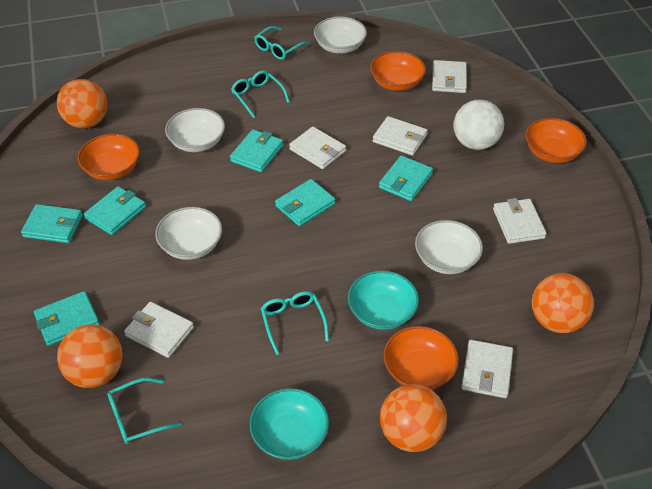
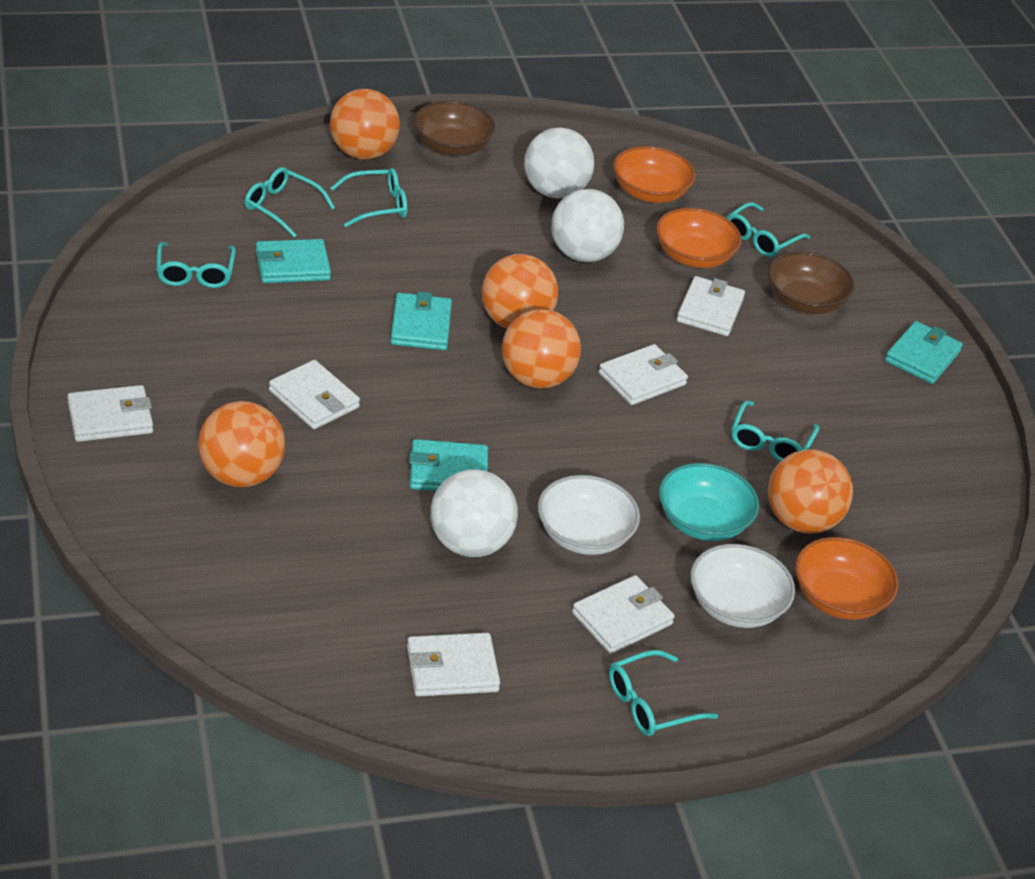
brown bowl: none = 0 -> [414,101,495,156] [768,251,855,314] = 2
orange ball: [57,79,107,128] [57,324,123,388] [380,384,447,452] [532,273,594,333] = 4 -> [198,401,285,487] [330,89,400,160] [481,254,558,329] [502,309,581,389] [768,449,853,533] = 5
orange bowl: [77,134,140,180] [370,51,426,91] [383,326,459,390] [526,118,587,163] = 4 -> [613,146,695,203] [656,208,742,268] [795,537,899,620] = 3
turquoise bowl: [249,388,329,460] [348,271,419,330] = 2 -> [659,463,759,541] = 1
turquoise glasses: [107,378,181,444] [231,71,290,118] [254,26,310,60] [261,291,329,355] = 4 -> [156,242,236,288] [245,167,335,238] [331,168,407,227] [609,650,718,736] [726,202,810,257] [732,401,819,462] = 6
turquoise wallet: [21,204,83,243] [34,291,100,346] [84,186,146,235] [230,129,283,172] [275,179,335,226] [379,155,433,201] = 6 -> [256,239,331,283] [390,291,452,350] [409,439,488,491] [885,321,963,384] = 4
white ball: [453,100,504,150] = 1 -> [430,469,518,557] [524,127,594,199] [551,189,624,262] = 3
white bowl: [155,207,222,260] [165,108,225,152] [314,16,367,54] [415,220,483,274] = 4 -> [538,475,640,555] [690,544,795,628] = 2

